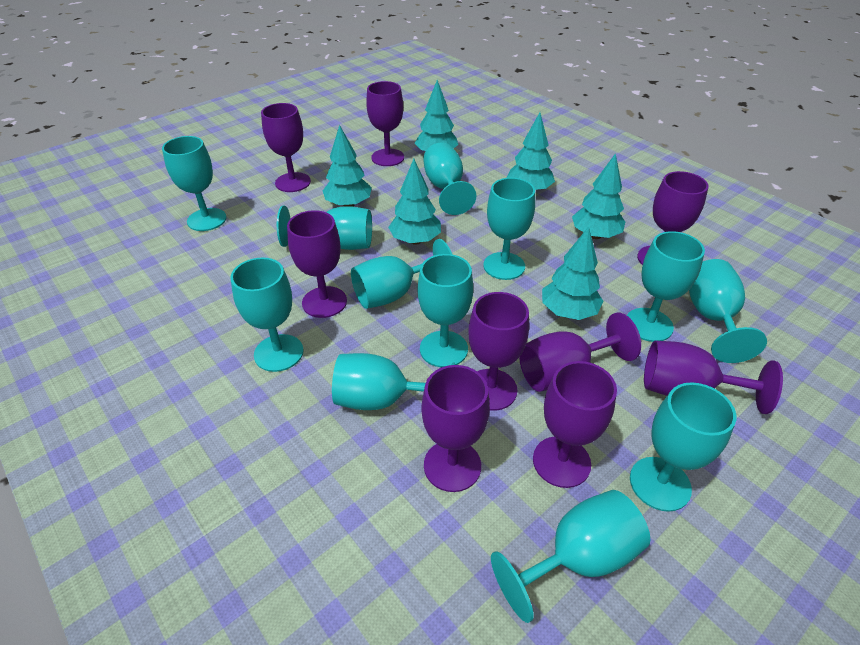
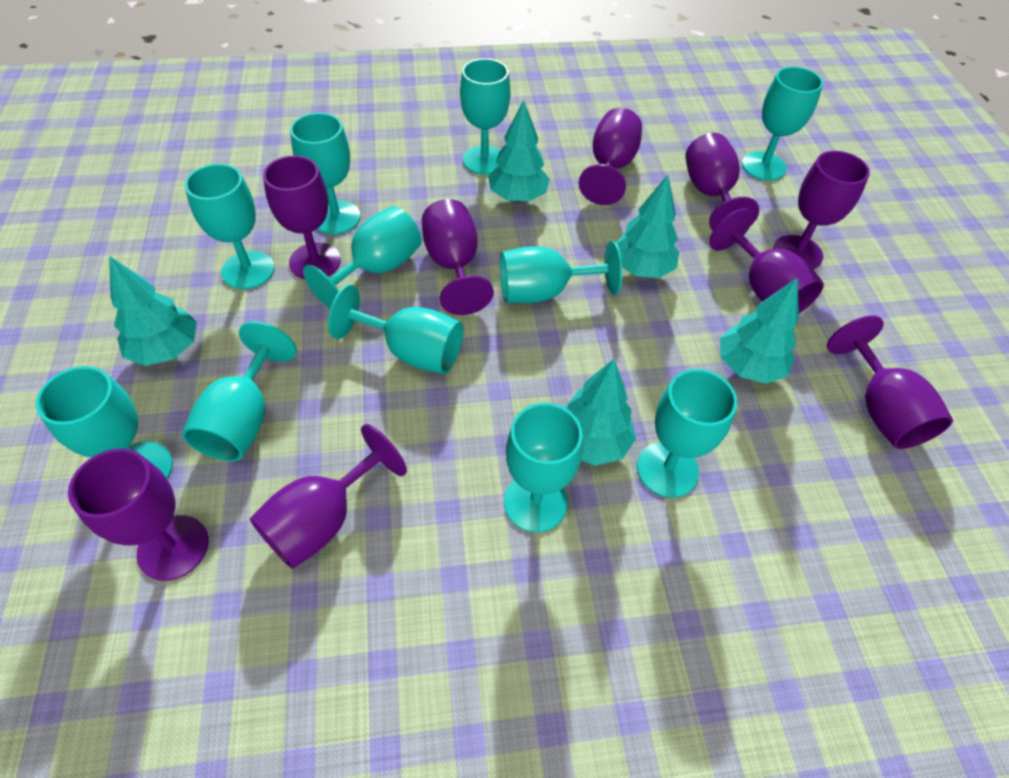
turquoise goblet: [162,136,227,231] [230,257,303,372] [277,206,372,250] [332,353,455,410] [351,239,453,309] [418,254,473,367] [423,142,476,215] [483,178,535,280] [491,490,650,623] [627,231,705,342] [630,382,736,512] [689,259,767,363] = 12 -> [36,366,173,479] [182,321,297,462] [185,164,275,289] [290,113,361,234] [303,206,422,308] [328,284,464,374] [460,58,511,175] [500,241,623,303] [504,403,583,533] [637,369,737,498] [742,66,823,181] = 11
turquoise tree: [323,125,372,207] [388,159,441,245] [415,80,458,151] [507,112,555,190] [542,227,603,320] [572,153,625,239] = 6 -> [109,256,197,366] [488,100,550,202] [563,359,636,466] [616,174,679,278] [720,277,799,384] = 5

